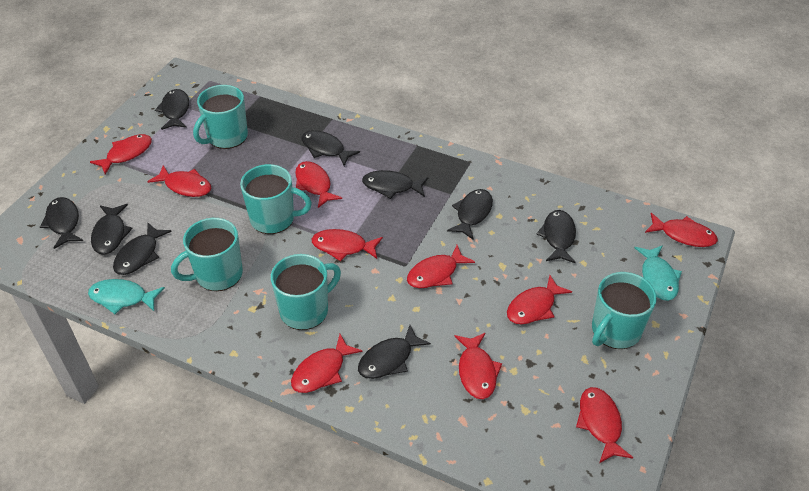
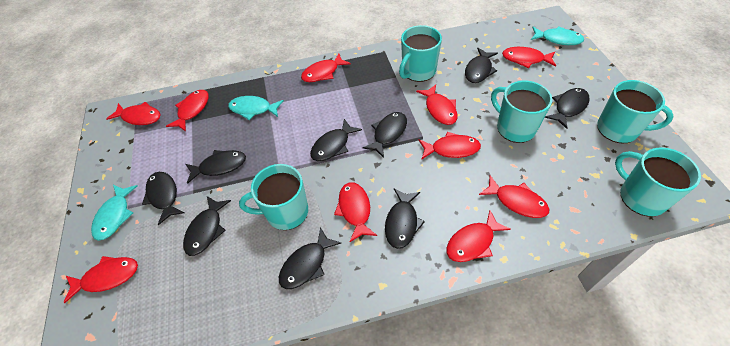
turquoise fish: [88,279,165,314] [634,245,682,301] = 2 -> [91,185,137,241] [228,96,284,120] [531,26,584,45] = 3

